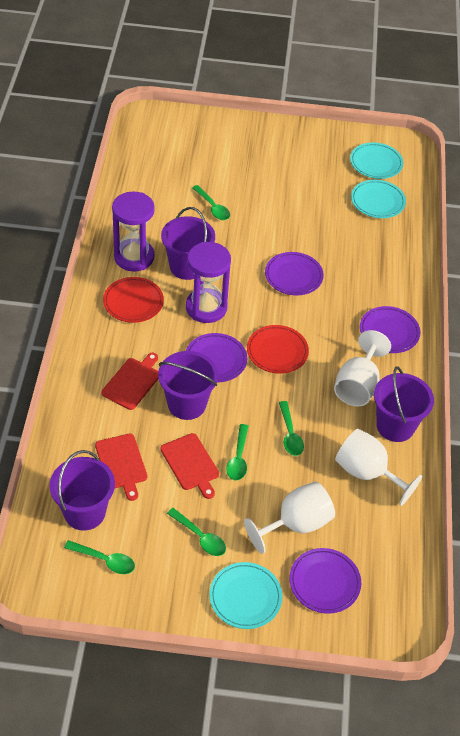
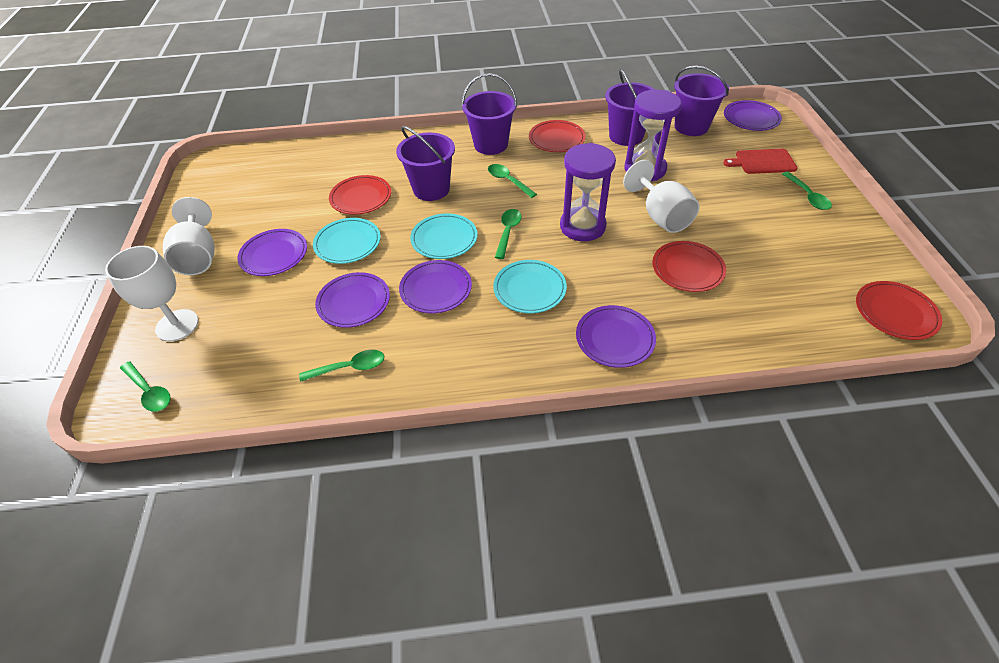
purple plate: [186,333,247,382] [265,252,324,295] [289,548,361,614] [360,306,420,353] = 4 -> [237,229,307,276] [315,272,390,328] [399,260,472,313] [576,305,656,368] [724,100,782,131] = 5
red cutting board: [95,434,147,501] [101,353,159,410] [160,433,219,499] = 3 -> [723,149,797,174] = 1
red plate: [103,277,164,323] [247,325,309,374] = 2 -> [329,175,391,215] [529,120,586,152] [652,241,726,292] [856,281,942,340] = 4

